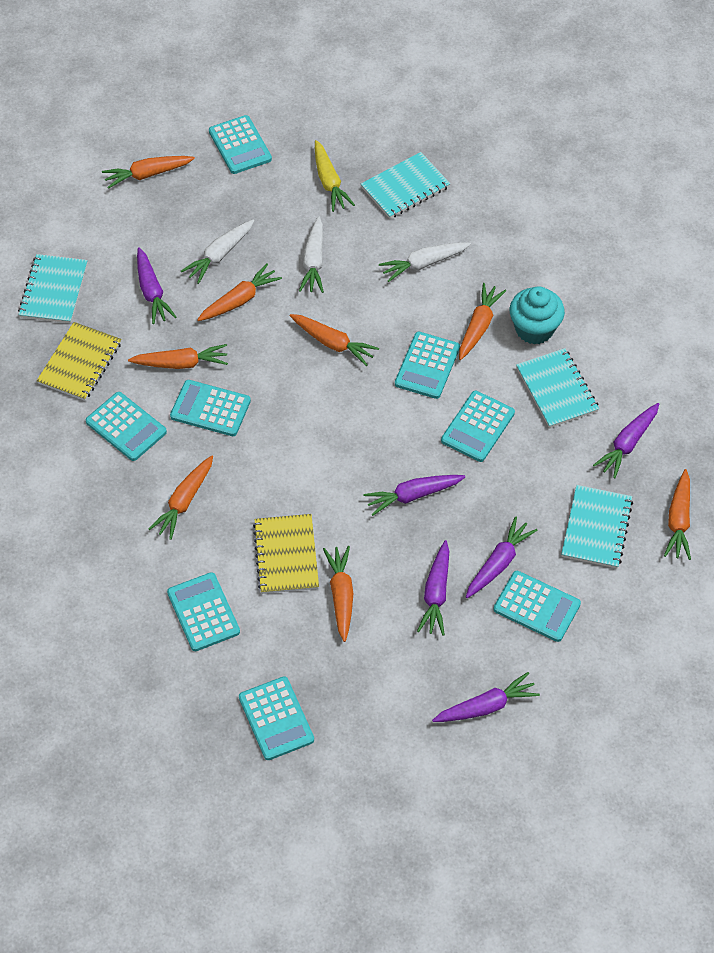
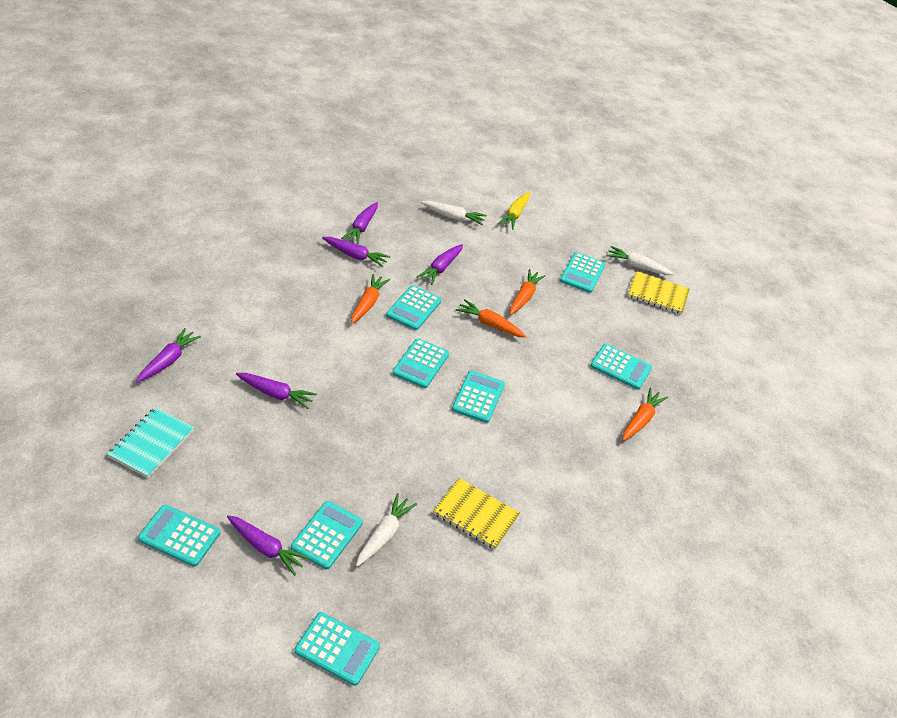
orange carrot: [102,156,195,189] [128,344,228,369] [148,455,213,540] [197,264,282,321] [290,314,379,366] [323,546,353,642] [459,283,506,360] [664,469,691,560] = 8 -> [351,274,390,324] [456,299,526,338] [510,269,546,315] [622,388,668,441] = 4
turquoise cupcake: [510,286,565,345] = 1 -> none = 0
turquoise notebook: [18,254,88,323] [361,152,450,219] [516,348,599,428] [561,485,633,568] = 4 -> [107,407,194,478] = 1

